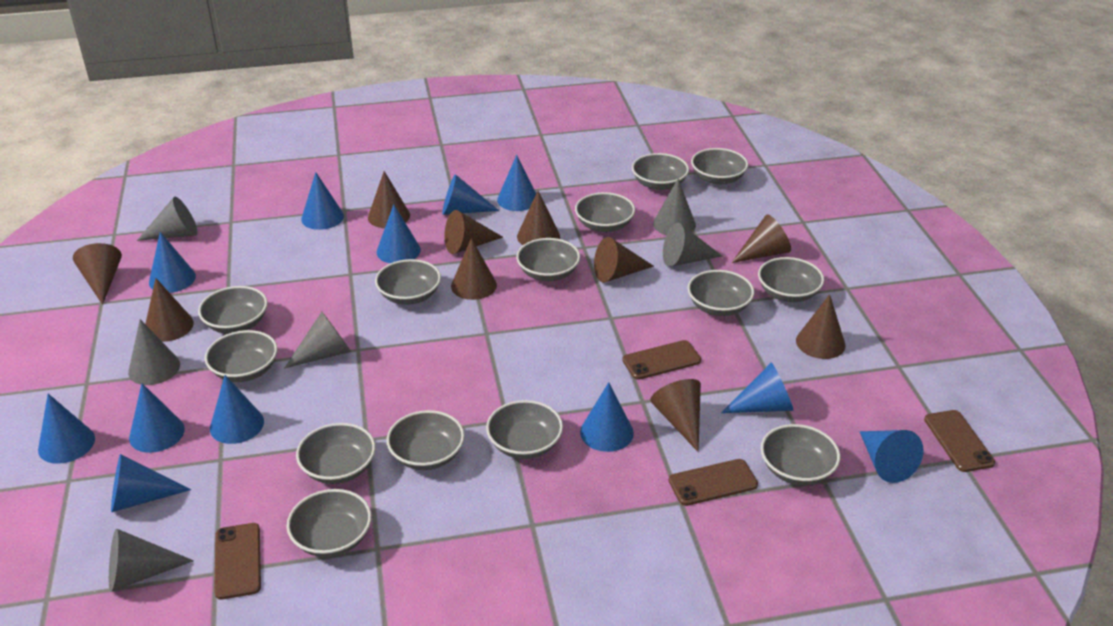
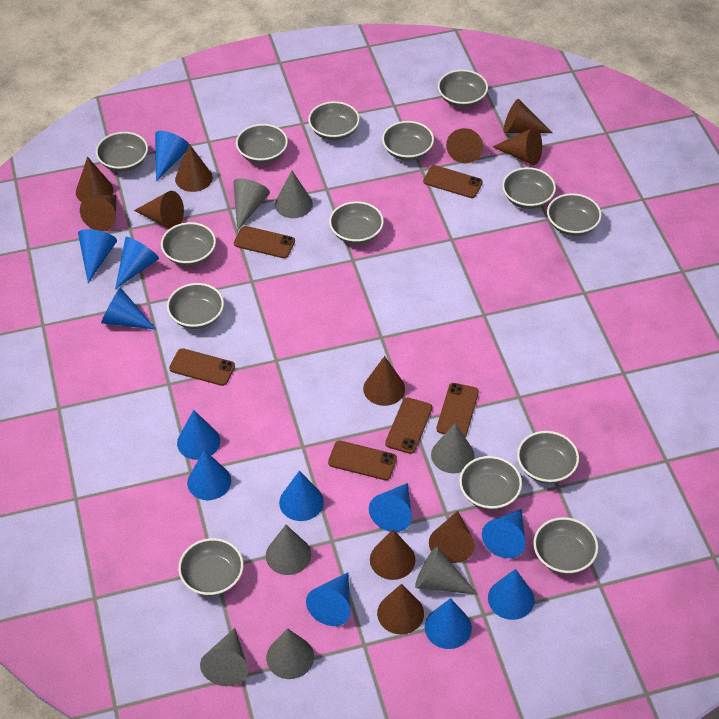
brown cone: [73,243,122,305] [145,278,194,342] [368,171,410,228] [445,210,503,254] [451,238,497,300] [517,191,560,245] [594,237,654,283] [650,379,701,452] [732,214,791,263] [796,294,845,359] = 10 -> [76,157,113,202] [80,195,116,231] [134,191,184,229] [175,144,213,192] [363,356,405,406] [370,529,415,580] [377,584,424,634] [429,511,475,563] [446,128,483,163] [492,128,542,165] [503,99,552,133] = 11
brown phone: [214,523,261,600] [622,340,701,380] [669,459,758,506] [924,410,995,472] = 4 -> [169,348,235,386] [234,226,295,258] [328,441,397,480] [385,397,432,454] [423,165,483,198] [436,383,479,437] = 6
grey cone: [109,528,194,592] [128,319,180,385] [137,197,198,241] [284,312,351,369] [653,179,696,235] [663,223,722,267] = 6 -> [200,628,248,686] [233,179,270,231] [266,525,311,575] [266,628,314,679] [275,170,313,218] [415,547,478,595] [431,423,475,473] = 7

